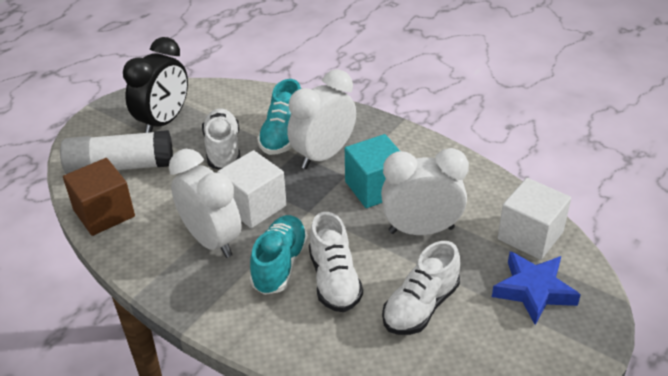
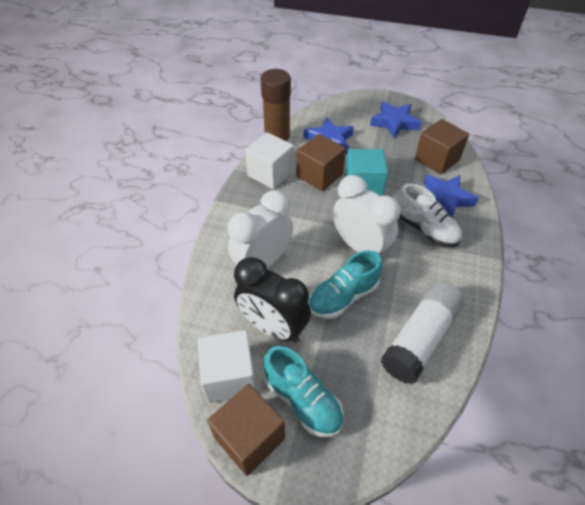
blue star: [492,251,581,325] = 1 -> [304,117,354,154] [370,101,421,138] [424,175,479,218] = 3
brown cube: [63,158,135,236] = 1 -> [207,384,285,476] [297,134,346,191] [415,119,469,174] = 3
brown glue stick: none = 0 -> [261,69,291,143] = 1
white clock: [169,149,242,258] [287,69,356,169] [381,148,469,235] = 3 -> [228,190,293,268] [333,175,401,260] = 2
white shoe: [202,108,240,169] [309,212,363,312] [382,241,460,335] = 3 -> [396,184,462,247] = 1

